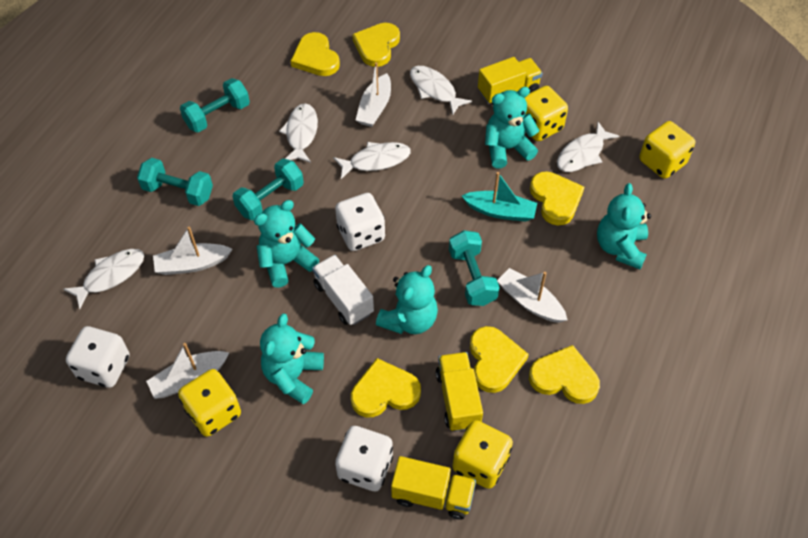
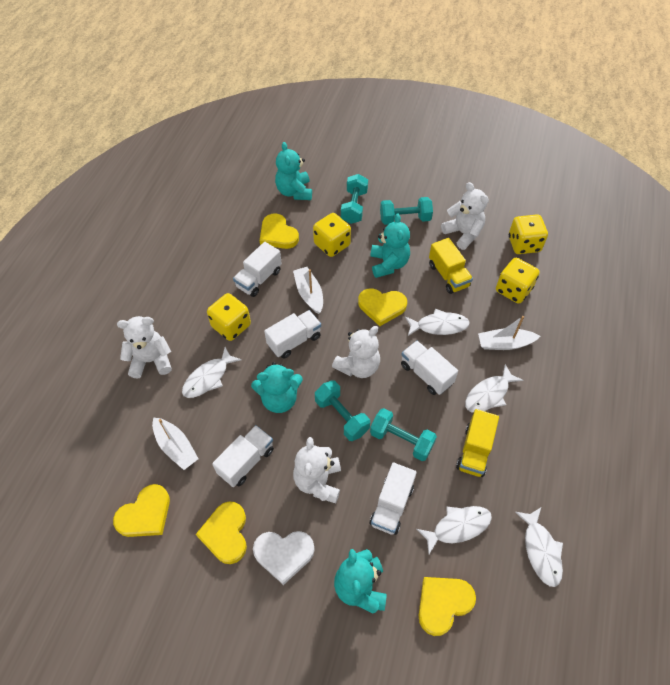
turquoise boat: [462,172,537,222] = 1 -> none = 0
turquoise teddy bear: [254,200,319,288] [260,313,324,404] [376,265,438,334] [485,87,540,169] [597,183,651,269] = 5 -> [251,362,303,413] [275,142,312,200] [334,549,387,614] [370,214,410,278] = 4
white boat: [146,343,229,399] [153,227,232,275] [356,62,391,127] [497,268,567,323] = 4 -> [152,417,199,470] [293,267,323,314] [478,316,540,350] = 3
white dice: [66,326,130,388] [335,193,385,251] [335,426,393,491] = 3 -> none = 0
white heart: none = 0 -> [253,531,315,585] = 1
white teddy bear: none = 0 -> [117,316,172,379] [293,437,341,503] [332,326,380,378] [441,182,489,250] = 4
white truck: [312,255,374,325] = 1 -> [212,425,274,487] [233,242,282,297] [264,310,321,359] [370,463,417,535] [401,341,458,395] = 5
yellow heart: [291,32,340,76] [351,358,421,417] [352,23,400,67] [470,326,529,393] [529,345,600,404] [530,171,584,225] = 6 -> [113,484,170,537] [196,501,247,564] [260,213,299,249] [358,288,407,326] [419,577,476,636] = 5
yellow truck: [391,456,476,520] [436,352,483,432] [478,57,543,104] = 3 -> [429,238,473,294] [456,409,499,477] = 2

